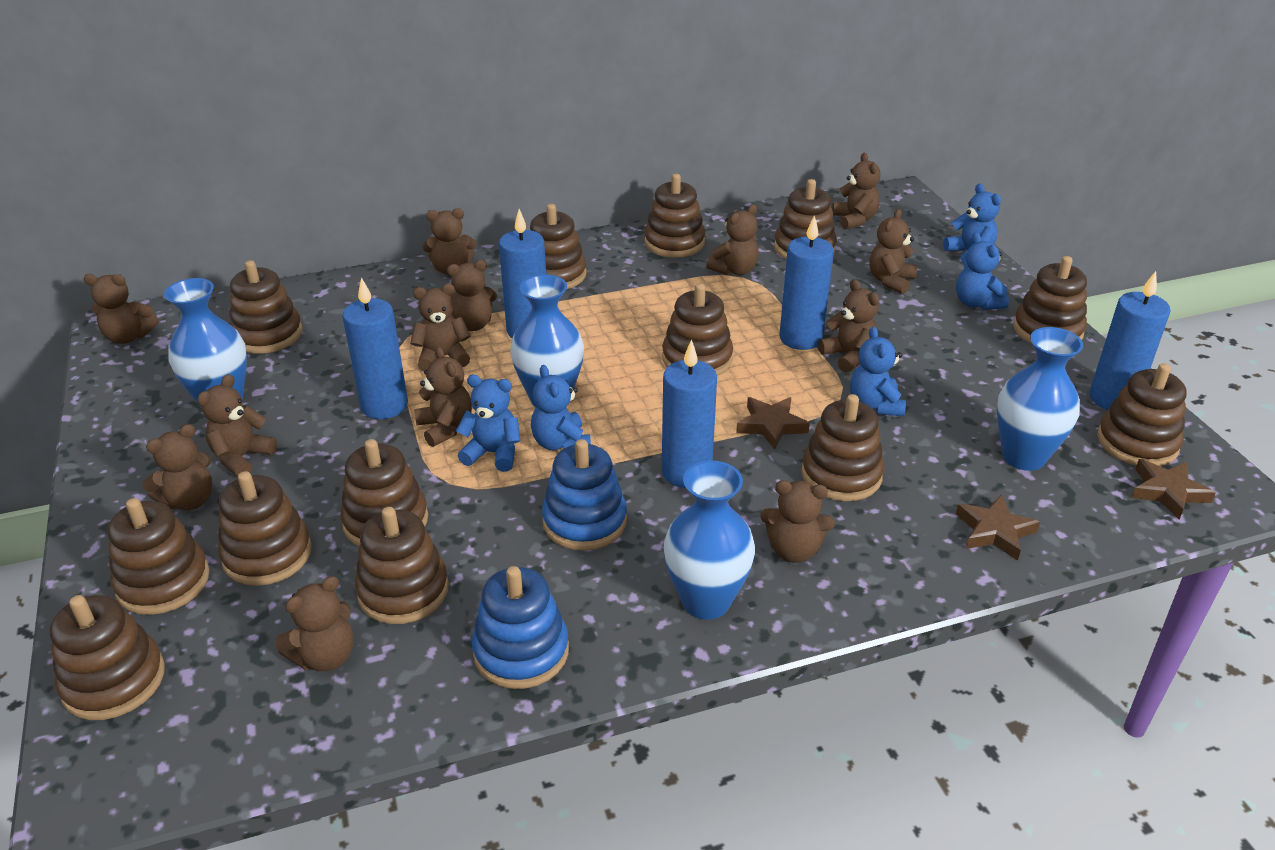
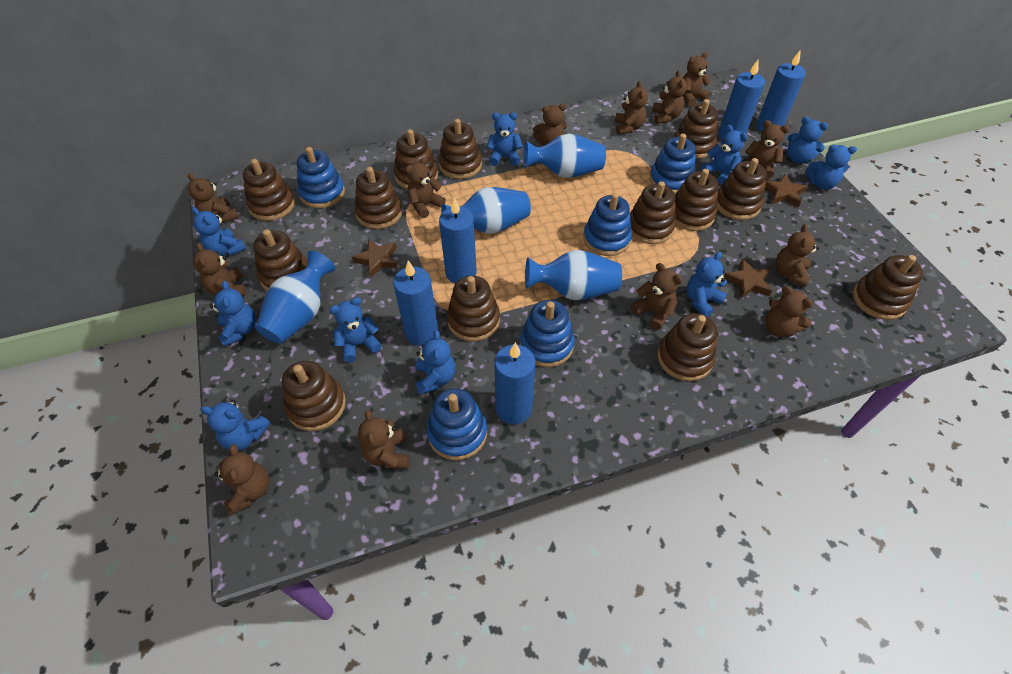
blue stacking toy: [472,566,569,689] [542,439,627,551] = 2 -> [297,147,345,208] [427,388,487,460] [520,300,575,367] [583,193,632,256] [649,134,696,195] = 5
blue teddy bear: [456,375,521,472] [531,365,591,450] [850,327,906,416] [943,184,1001,264] [956,233,1009,310] = 5 -> [192,207,246,256] [200,400,270,451] [210,281,256,347] [329,297,382,362] [416,330,456,394] [487,112,523,166] [687,252,727,317] [701,125,748,185] [788,117,828,164] [805,144,857,190] = 10

